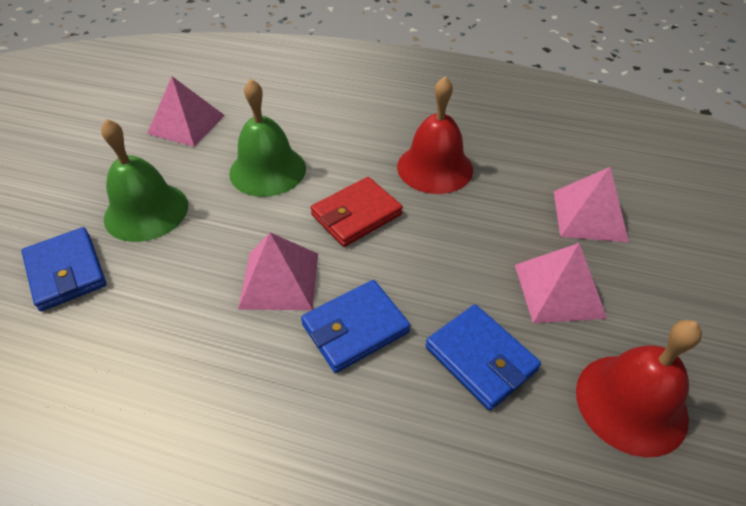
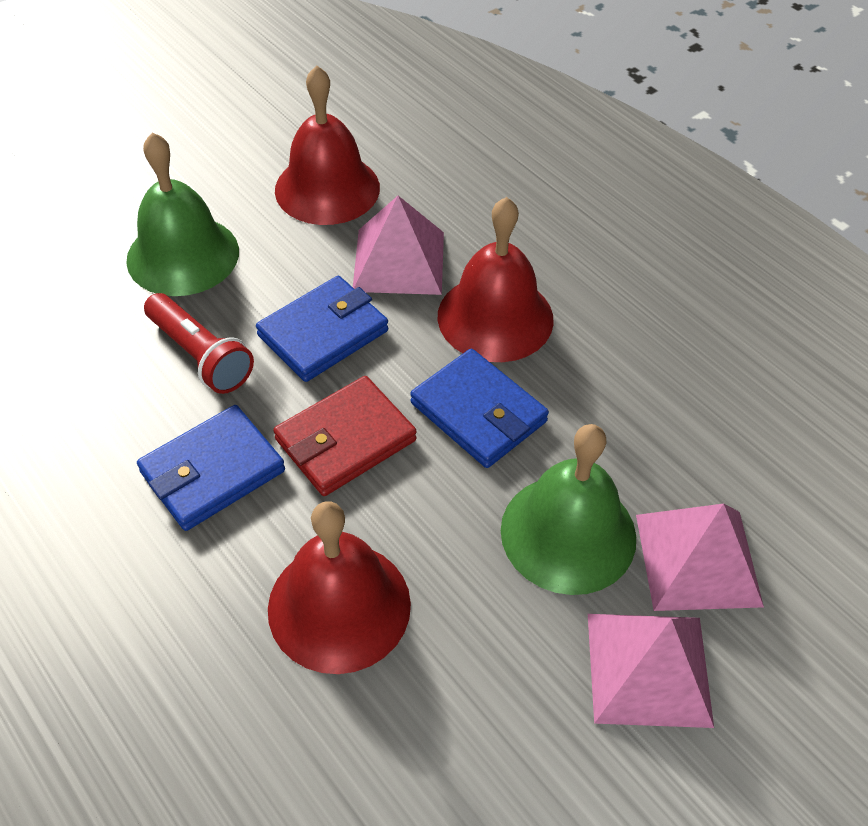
pink pyramid: [147,76,225,147] [238,233,318,310] [515,243,607,323] [554,167,629,242] = 4 -> [353,196,444,295] [588,614,714,728] [636,504,764,611] = 3
red bell: [397,76,473,194] [576,320,702,457] = 2 -> [268,501,411,674] [275,65,380,225] [438,197,554,362] = 3
red flashlight: none = 0 -> [144,293,254,394] = 1

